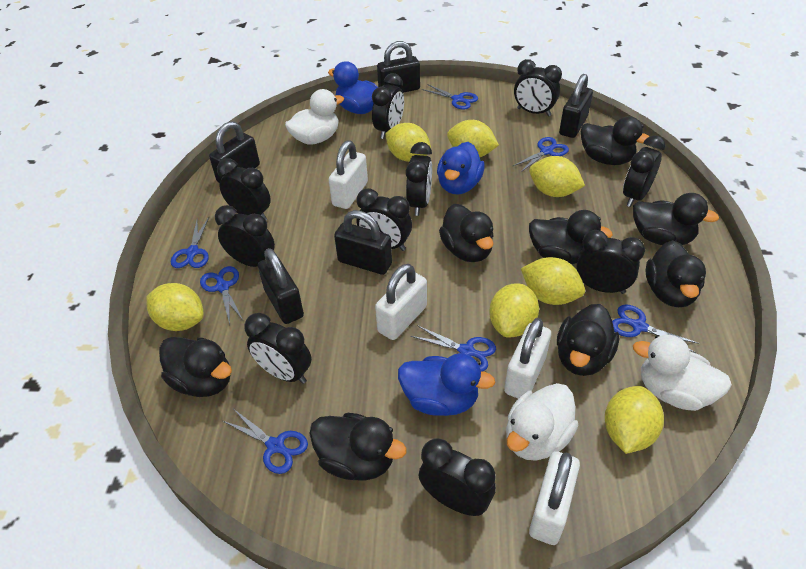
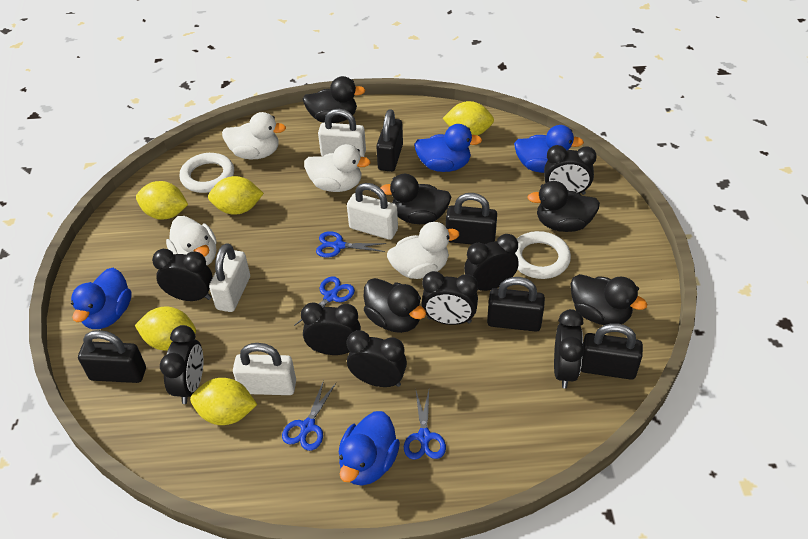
black clock: [215,205,275,267] [217,158,271,220] [244,313,312,384] [357,188,412,251] [372,73,404,139] [406,142,432,216] [419,438,496,516] [514,59,562,117] [576,230,645,294] [623,135,665,207] = 10 -> [152,249,213,301] [160,325,203,404] [301,303,361,355] [347,330,407,387] [422,271,478,325] [464,234,519,291] [544,145,597,195] [554,309,584,389] = 8
black duck: [159,337,232,397] [310,413,407,481] [439,204,494,262] [529,210,613,264] [557,304,619,376] [581,116,650,165] [633,193,719,245] [645,240,706,307] = 8 -> [303,76,366,123] [364,278,426,333] [381,174,451,224] [527,181,600,232] [570,274,647,325] = 5
blue duck: [328,61,378,114] [398,353,495,416] [437,142,485,194] = 3 -> [71,268,132,329] [339,411,400,486] [414,124,482,172] [514,125,584,173] = 4
blue scissors: [171,217,209,268] [200,266,243,324] [223,410,308,474] [411,325,496,371] [422,84,478,110] [513,137,569,172] [612,305,700,353] = 7 -> [282,380,336,451] [294,276,355,326] [316,231,386,258] [404,388,446,460] = 4
white duck: [285,89,344,145] [506,383,578,461] [633,335,732,411] = 3 -> [166,216,217,265] [222,112,286,159] [304,144,370,192] [387,222,459,279] = 4
white ring: none = 0 -> [179,153,234,193] [515,231,571,279] = 2
yellow lemon: [146,283,204,331] [385,123,431,162] [447,120,499,157] [489,283,539,337] [521,257,585,305] [529,156,585,197] [605,386,664,454] = 7 -> [135,306,196,351] [136,181,188,220] [190,378,257,425] [208,176,264,215] [443,101,494,135] = 5

